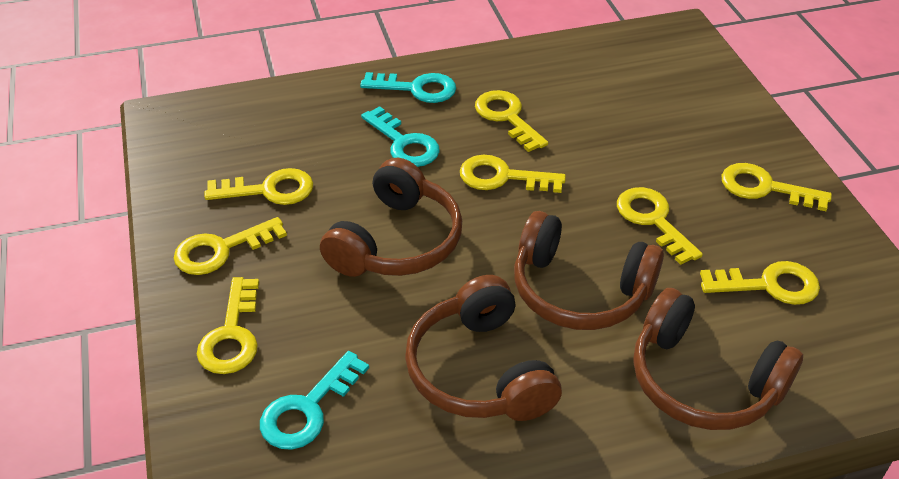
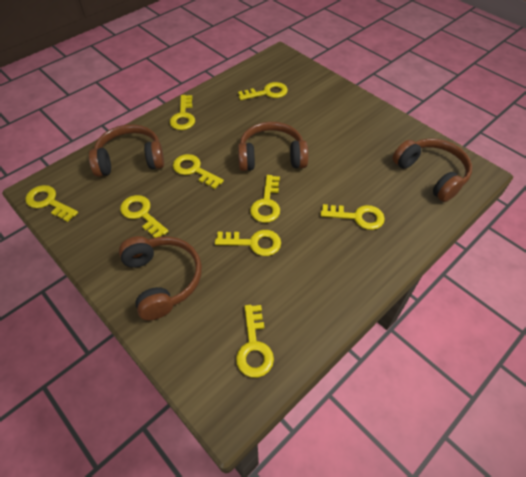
turquoise key: [260,351,369,450] [360,72,456,103] [361,106,440,167] = 3 -> none = 0
yellow key: [174,217,287,275] [197,277,259,374] [204,168,313,205] [460,155,566,193] [475,90,548,152] [617,187,703,265] [700,261,820,305] [721,163,832,211] = 8 -> [25,185,78,222] [120,195,169,238] [170,95,195,130] [173,154,224,189] [215,230,281,256] [236,305,274,378] [238,82,288,100] [250,175,280,223] [321,204,385,230] = 9

